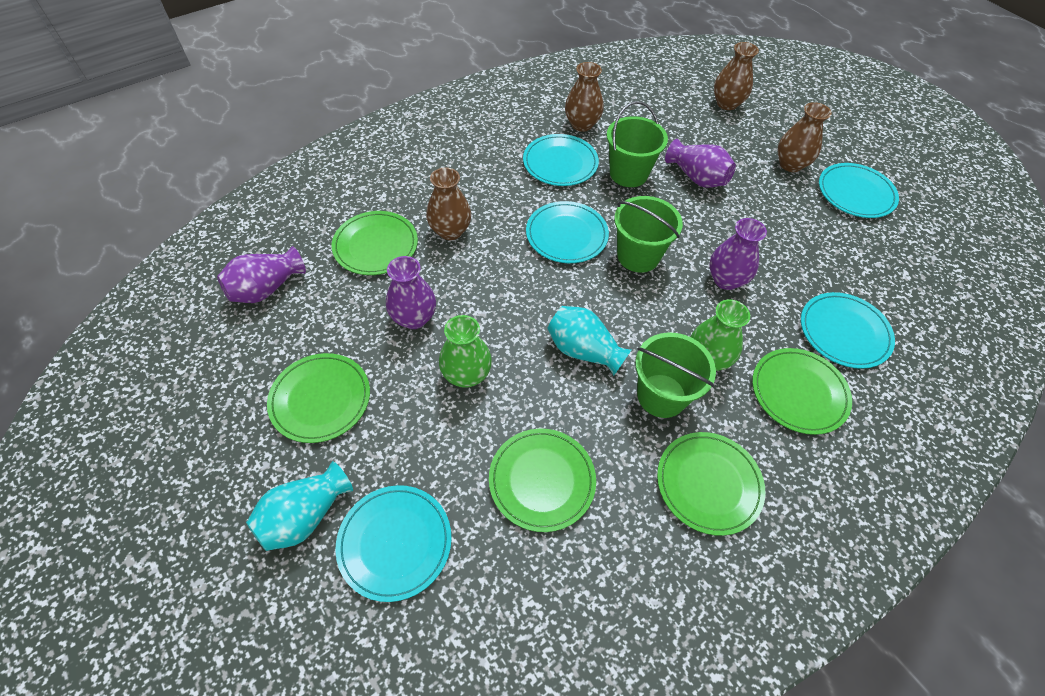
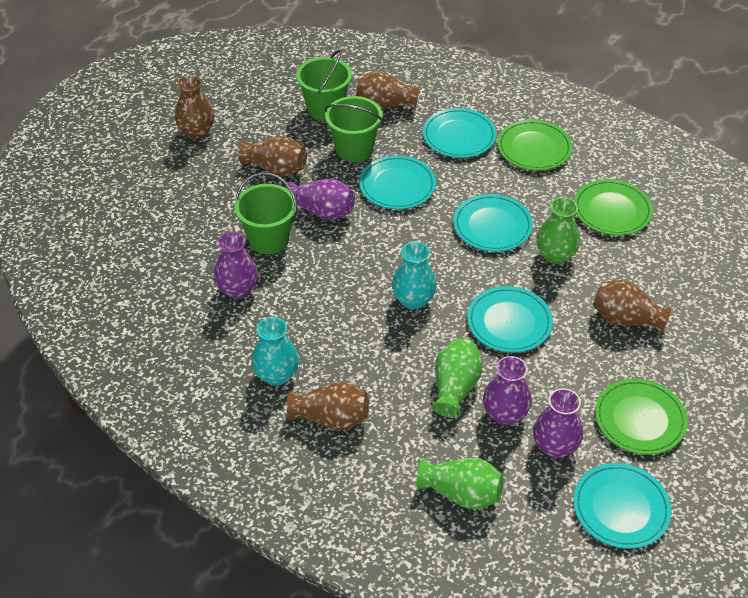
brown vase: [426,167,471,240] [565,62,604,132] [714,42,759,110] [777,102,831,172] = 4 -> [175,76,214,139] [238,136,307,177] [287,381,369,430] [356,71,420,110] [593,280,672,334] = 5
green plate: [267,353,370,443] [332,211,418,275] [489,429,596,532] [657,432,765,536] [752,348,852,435] = 5 -> [497,120,572,170] [574,179,653,235] [595,379,688,455] = 3
green vase: [439,315,492,388] [691,299,750,371] = 2 -> [416,458,503,509] [432,338,483,418] [537,197,580,264] = 3

